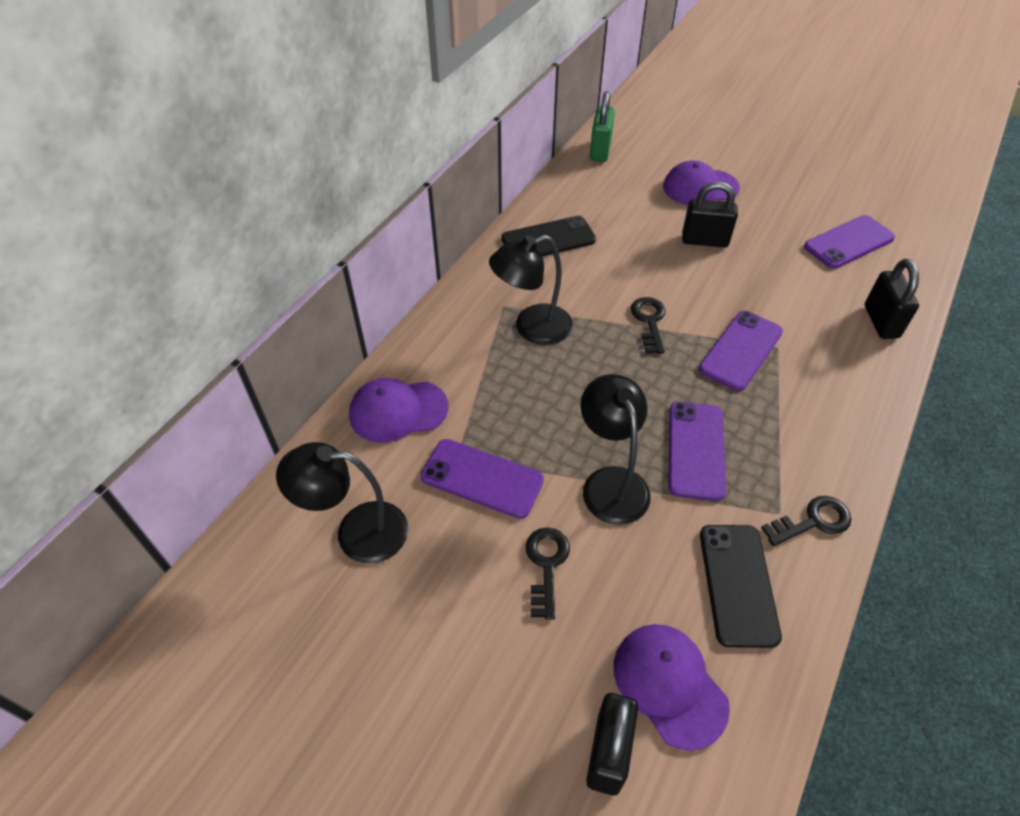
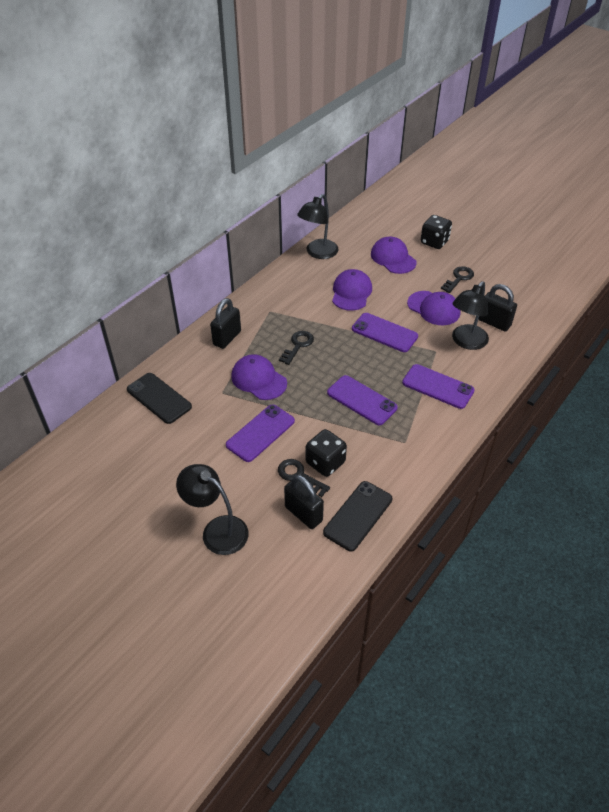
black dice: none = 0 -> [306,429,347,477] [421,215,452,249] = 2
green padlock: [590,91,615,162] = 1 -> none = 0
purple cap: [349,378,448,443] [614,624,730,751] [663,160,740,205] = 3 -> [231,354,287,400] [332,269,372,311] [371,237,417,274] [407,291,460,325] = 4

